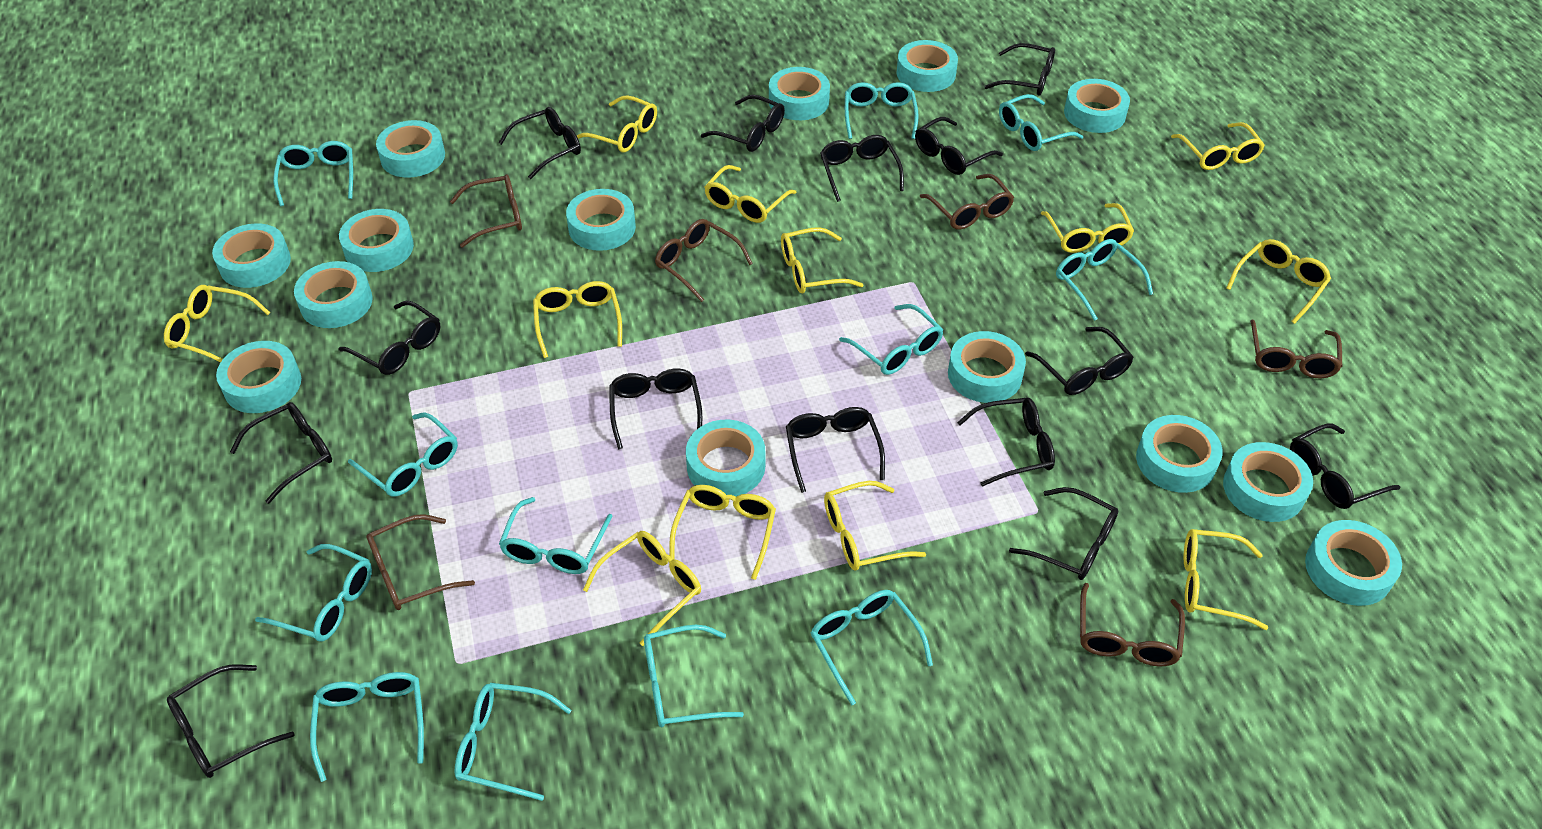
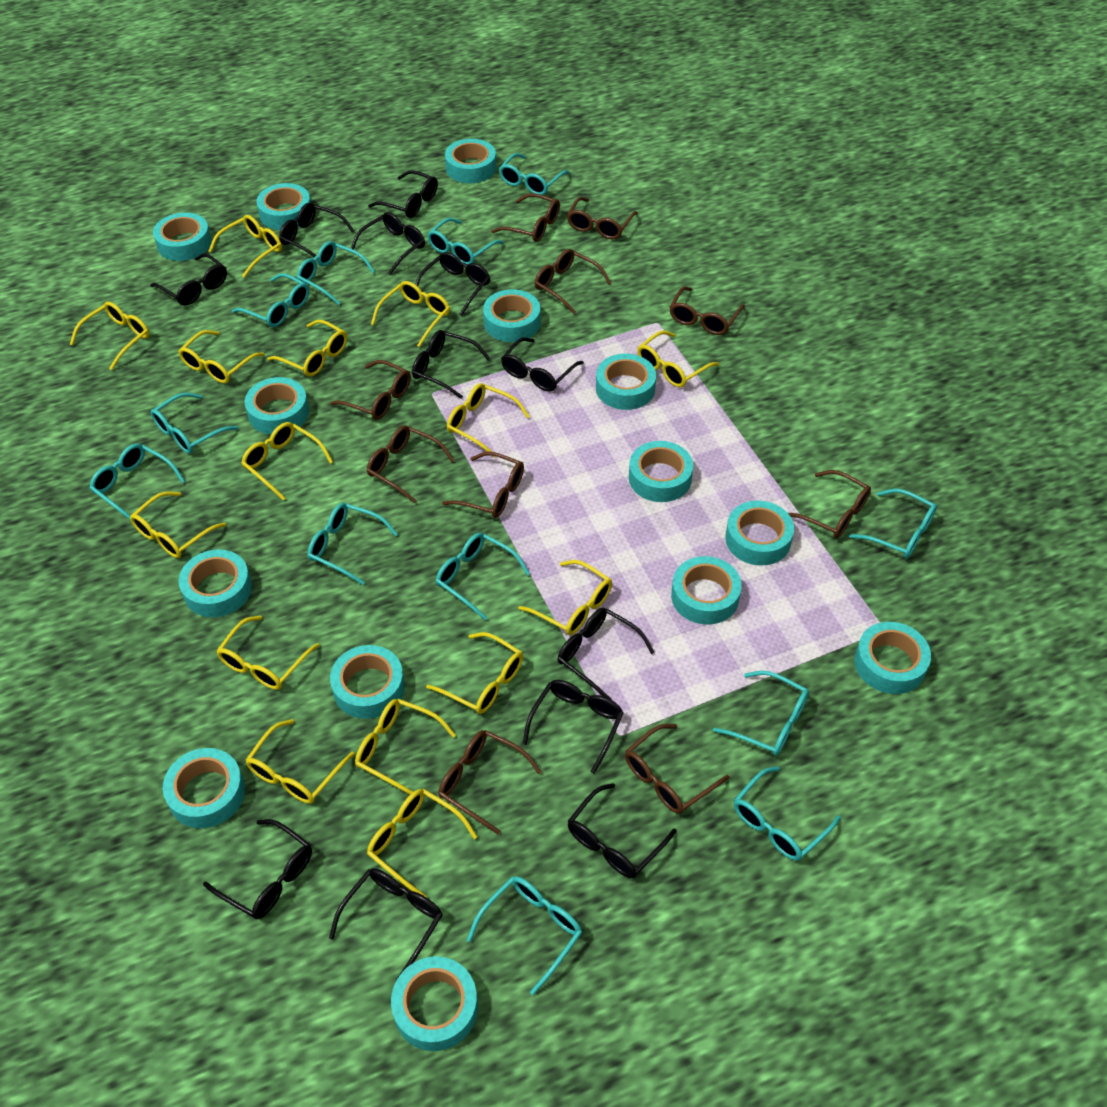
black glasses: [167,664,294,778] [230,402,332,504] [338,301,440,375] [498,107,581,179] [609,368,702,450] [701,95,785,152] [786,407,885,493] [820,135,904,202] [915,117,1003,175] [957,398,1055,486] [984,43,1055,96] [1009,487,1118,580] [1025,327,1133,395] [1290,424,1400,509] = 14 -> [150,253,227,305] [203,819,312,919] [279,203,354,257] [329,868,443,980] [351,212,425,275] [368,170,438,218] [412,330,490,399] [415,252,490,316] [501,337,584,392] [522,680,624,774] [557,608,654,699] [568,783,677,878] = 12
brown glasses: [366,514,475,610] [450,174,522,248] [655,219,753,302] [920,174,1014,230] [1080,583,1185,666] [1250,320,1342,379] = 6 -> [330,360,411,420] [367,425,455,503] [438,730,541,834] [442,451,524,518] [491,193,560,242] [534,249,611,314] [567,197,638,239] [625,724,729,814] [669,286,745,335] [788,470,871,538] = 10
yellow glasses: [164,285,270,362] [533,281,622,358] [577,95,657,153] [583,531,701,646] [669,485,776,580] [704,165,797,223] [781,227,863,293] [824,481,926,571] [1041,203,1134,253] [1171,122,1265,170] [1184,529,1268,630] [1226,239,1331,324] = 12 -> [70,302,150,370] [130,491,226,558] [178,330,265,383] [208,215,282,278] [216,615,320,690] [241,422,333,501] [246,719,355,804] [267,320,347,377] [355,699,456,795] [367,789,477,898] [371,281,450,347] [426,632,523,714] [447,383,530,458] [518,560,612,635] [637,330,719,388] = 15

